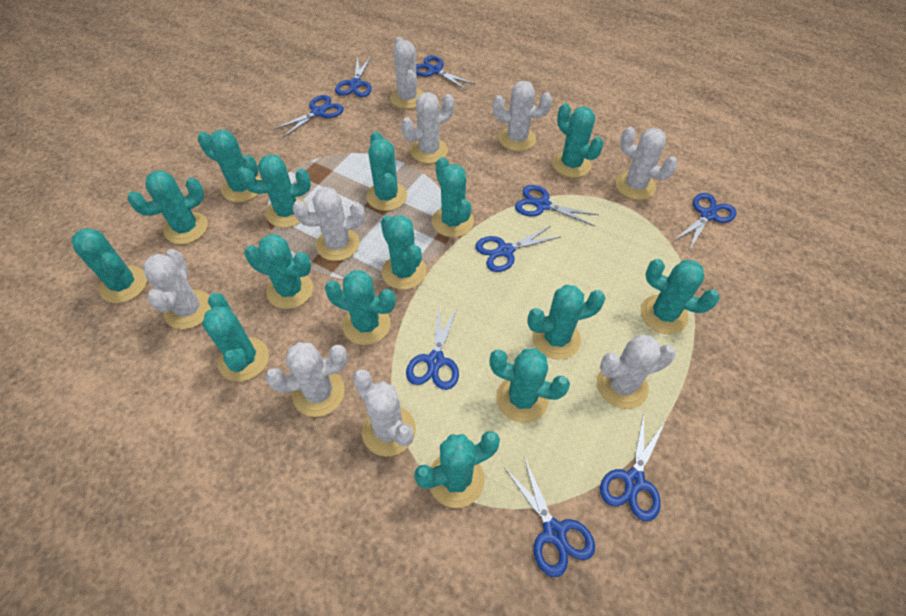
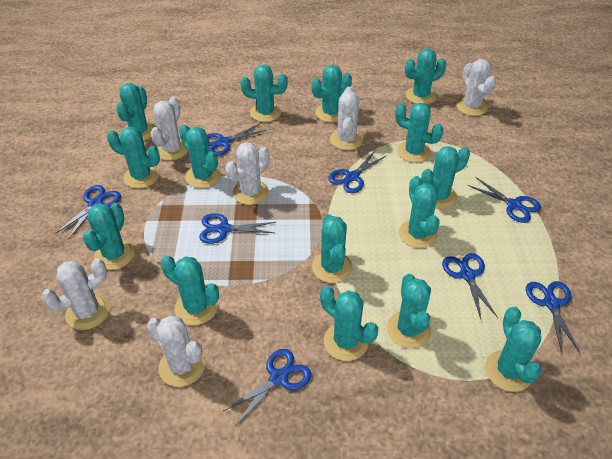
blue scissors: [273,95,344,137] [335,57,372,97] [406,305,459,390] [416,56,475,90] [475,225,560,272] [504,457,595,577] [515,185,599,226] [600,412,665,521] [674,193,737,250] = 9 -> [55,185,121,239] [199,213,276,244] [207,124,266,156] [222,349,312,426] [328,151,387,193] [442,253,498,319] [467,177,541,223] [526,281,580,353] = 8
white cactus: [143,249,211,329] [265,342,348,417] [293,187,365,261] [353,369,416,456] [390,37,424,109] [401,92,454,163] [493,81,552,151] [597,334,676,409] [616,127,678,200] = 9 -> [41,259,110,330] [147,315,205,387] [151,96,188,161] [225,142,270,205] [330,87,363,150] [456,59,496,116] = 6

